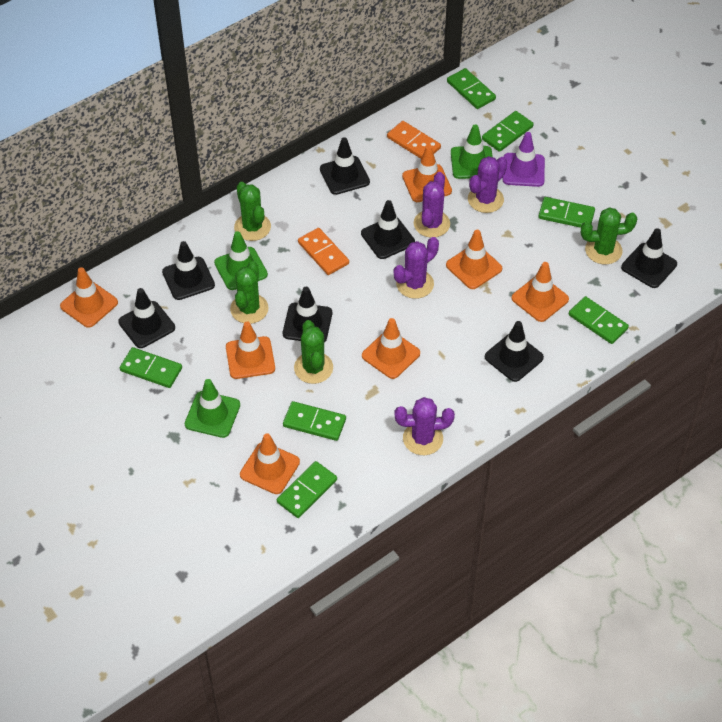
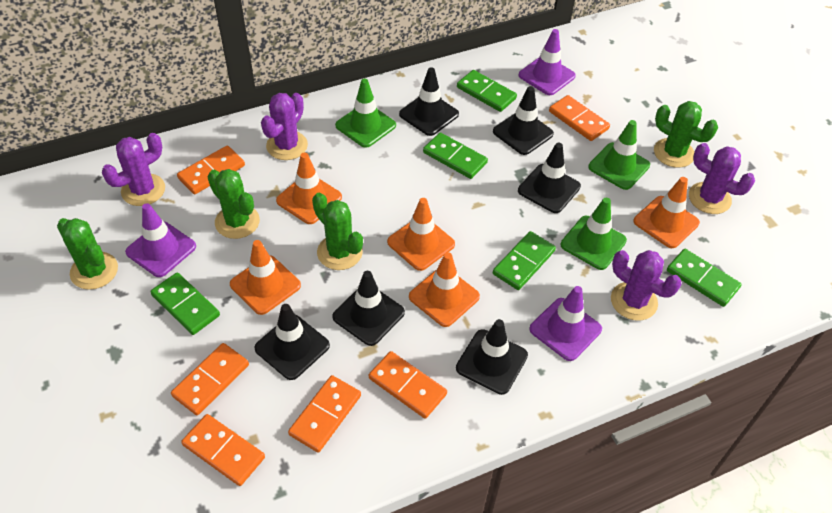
black traffic cone: [118,288,175,348] [162,241,215,300] [283,287,332,342] [320,137,370,195] [361,200,415,259] [485,321,544,382] [621,228,677,288] = 7 -> [254,304,330,380] [332,271,405,346] [399,67,459,136] [456,319,528,395] [493,86,554,155] [518,143,581,213] = 6
green domino: [120,347,182,388] [277,461,337,518] [283,401,346,441] [447,68,496,109] [482,111,533,152] [538,197,595,228] [569,296,629,344] = 7 -> [150,272,220,335] [423,132,488,179] [457,70,517,112] [493,231,556,290] [667,249,742,307] = 5
orange domino: [298,228,349,275] [387,121,441,159] = 2 -> [171,343,249,415] [177,146,245,194] [181,414,265,486] [288,375,361,453] [369,351,447,419] [549,95,610,141] = 6
orange traffic cone: [60,267,118,328] [226,322,275,379] [240,433,300,494] [362,318,420,379] [402,146,452,202] [446,230,502,289] [511,262,569,322] = 7 -> [230,240,301,315] [276,152,342,224] [387,198,455,271] [409,252,480,327] [633,177,700,248] = 5
purple traffic cone: [503,132,545,187] = 1 -> [125,203,196,277] [518,29,576,95] [529,286,602,361] = 3

